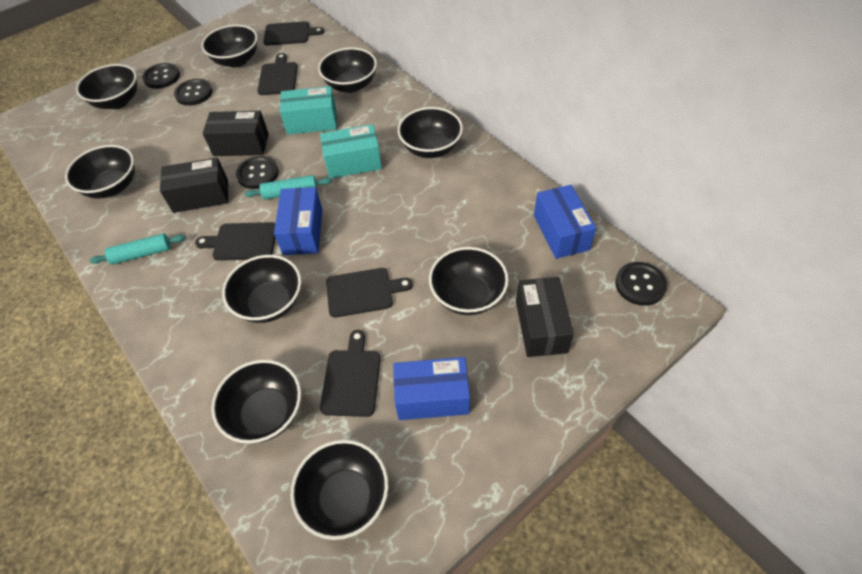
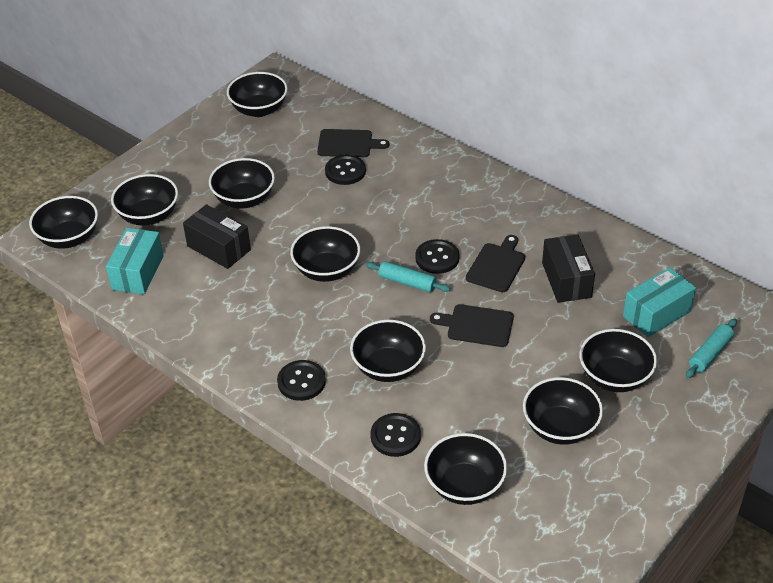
black box: [160,157,228,213] [203,111,269,156] [516,277,574,357] = 3 -> [183,204,251,269] [542,234,595,303] = 2
black cutting board: [195,222,275,261] [257,53,298,95] [263,21,324,46] [320,330,381,417] [326,268,413,318] = 5 -> [317,129,389,157] [430,304,514,347] [466,235,525,292] = 3
blue box: [274,187,323,255] [393,357,470,420] [534,185,596,259] = 3 -> none = 0

